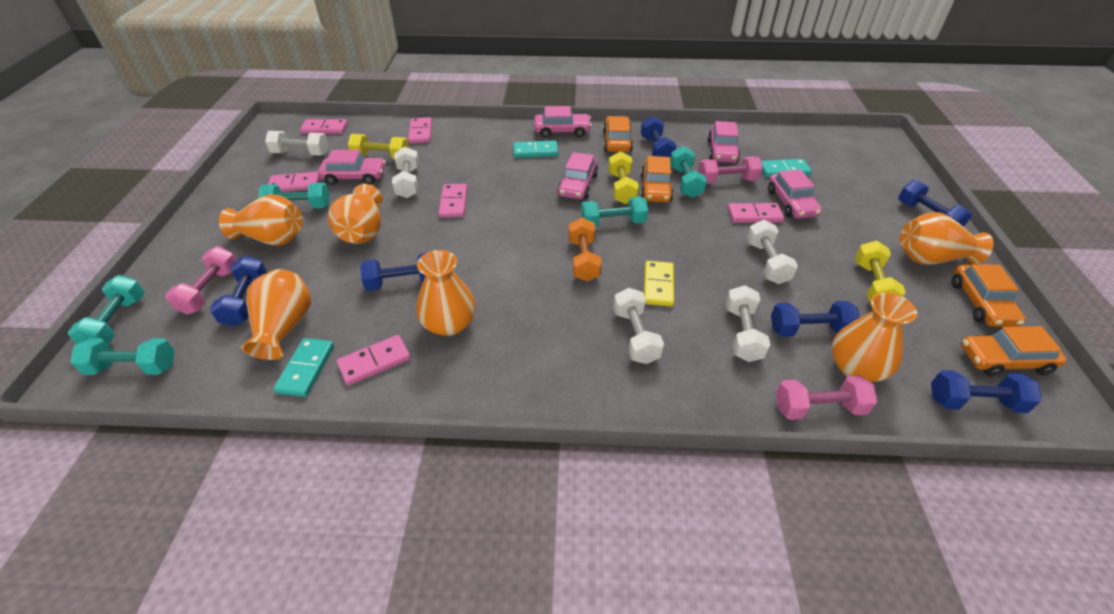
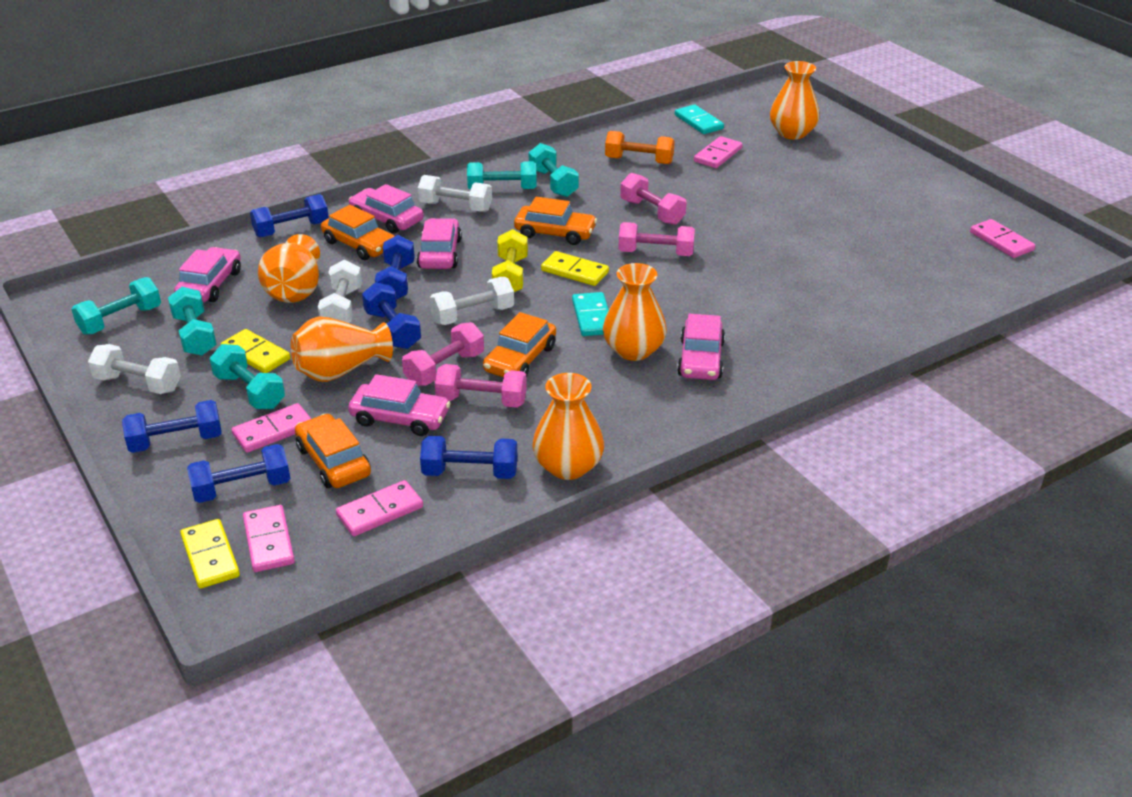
orange vase: [219,194,303,246] [241,269,311,360] [328,184,382,244] [416,250,476,336] [832,292,917,382] [900,212,994,265] = 6 -> [258,234,320,303] [291,316,393,382] [532,373,604,480] [603,263,667,361] [770,61,820,139] = 5
pink domino: [268,172,320,192] [300,119,348,134] [337,335,411,386] [408,117,432,143] [438,184,467,218] [727,203,784,223] = 6 -> [232,403,311,453] [243,505,295,572] [336,480,423,536] [694,136,743,168] [970,219,1035,258] = 5
pink dumbbell: [165,246,236,315] [698,157,763,184] [776,375,877,420] = 3 -> [402,322,484,386] [435,364,527,408] [618,222,695,256] [620,173,686,225] = 4
turquoise domino: [273,338,334,397] [513,140,559,158] [761,159,812,178] = 3 -> [572,292,609,336] [675,105,724,134] = 2
white dumbbell: [265,131,328,155] [392,146,419,198] [613,288,664,364] [725,285,770,362] [747,220,798,284] = 5 -> [88,344,181,394] [318,260,362,323] [418,175,492,212] [430,277,514,325] = 4
yellow domino: [644,261,674,306] = 1 -> [180,519,240,588] [221,329,290,373] [541,251,609,286] = 3
yellow dumbbell: [348,134,409,160] [608,151,639,204] [855,241,906,302] = 3 -> [492,229,528,292] = 1

